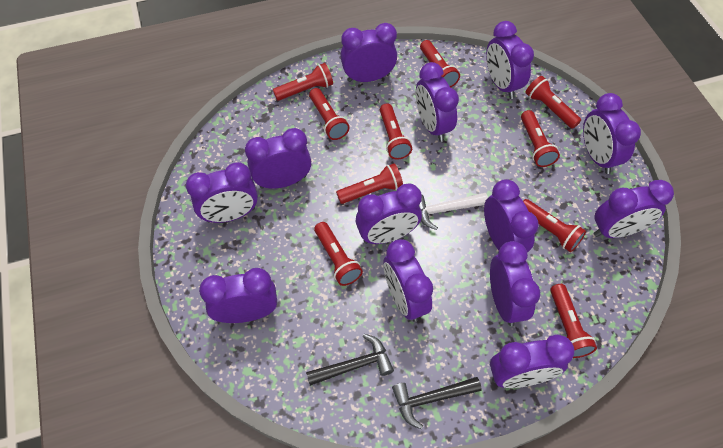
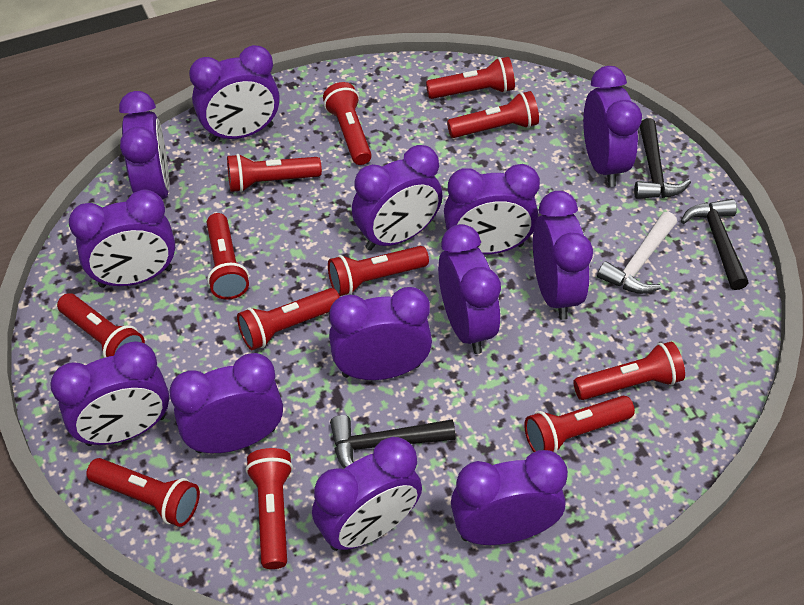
black hammer: [306,334,394,386] [392,377,482,429] = 2 -> [330,415,456,468] [634,118,691,199] [681,199,749,290] = 3
red flashlight: [273,63,333,101] [309,88,350,140] [314,222,363,286] [336,163,403,204] [380,103,412,160] [420,40,460,88] [521,110,560,167] [523,199,586,252] [525,76,581,129] [550,284,597,358] = 10 -> [57,293,145,358] [86,458,200,527] [207,213,249,300] [227,154,322,192] [237,288,340,350] [246,448,293,569] [323,82,372,165] [328,246,429,296] [426,57,515,99] [447,91,539,138] [524,396,635,453] [573,341,685,400] = 12

